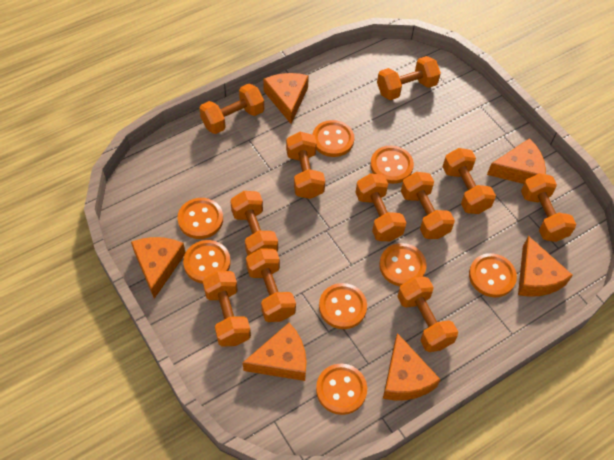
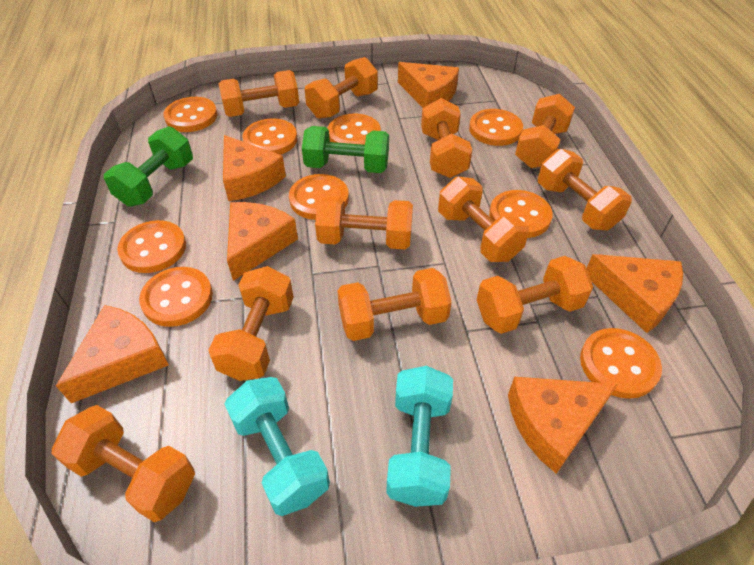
green dumbbell: none = 0 -> [104,126,193,206] [302,126,389,173] = 2
orange button: [177,198,223,239] [183,240,231,284] [312,120,354,157] [316,364,367,415] [319,283,367,329] [370,146,414,184] [379,243,426,286] [469,253,517,298] = 8 -> [117,220,186,273] [139,267,213,327] [163,97,217,132] [242,118,297,155] [289,174,349,220] [328,113,381,145] [469,109,523,146] [489,190,553,238] [580,328,662,399] = 9
turquoise dumbbell: none = 0 -> [225,377,330,516] [386,366,453,507] = 2

